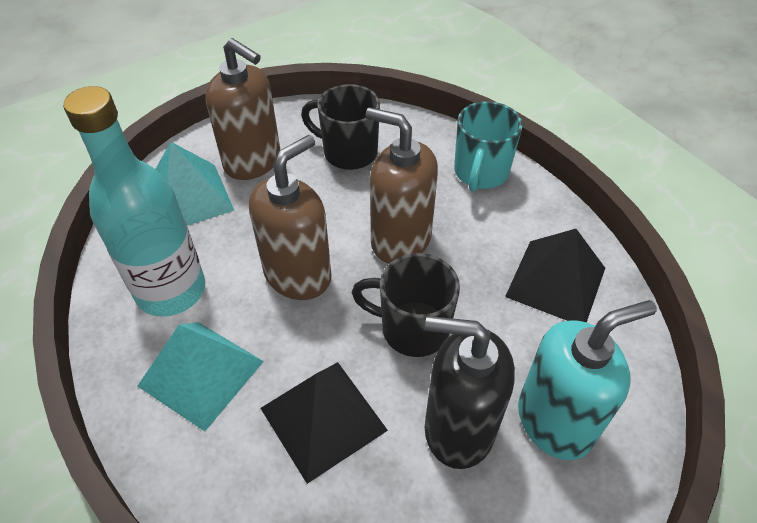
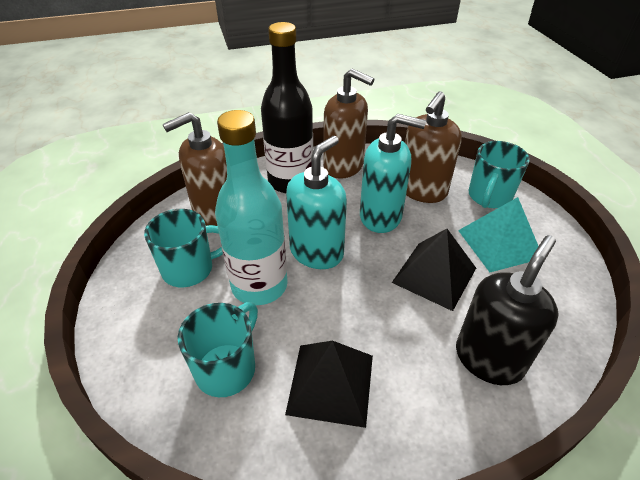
black bottle: none = 0 -> [261,22,313,193] = 1
black mug: [301,84,380,170] [351,253,460,357] = 2 -> none = 0
turquoise mug: [454,101,523,192] = 1 -> [144,209,223,287] [178,302,258,397] [468,141,530,208] = 3
turquoise pyramid: [138,322,264,431] [155,142,235,226] = 2 -> [458,197,538,272] = 1
turquoise soap dispenser: [518,300,656,460] = 1 -> [286,136,347,269] [360,114,426,233] = 2

